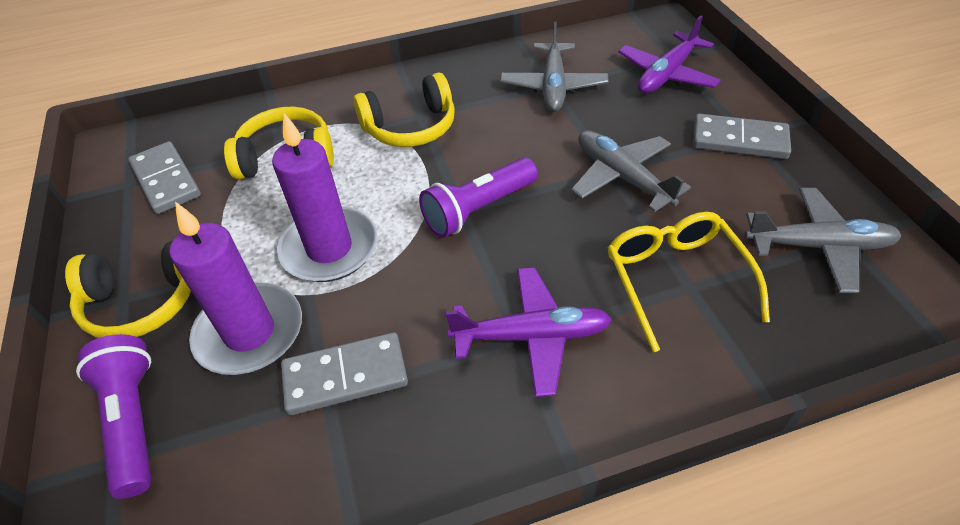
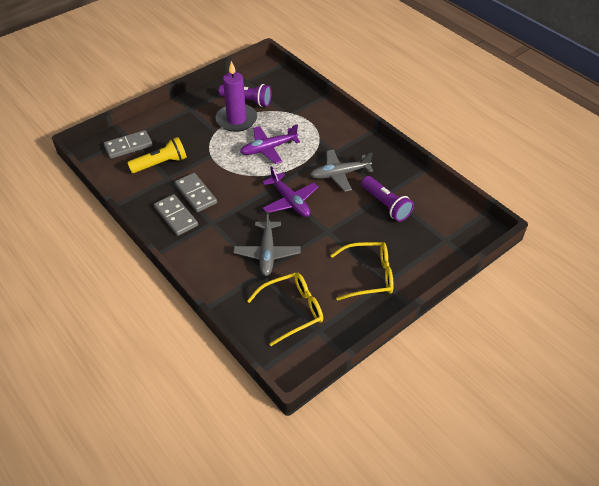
grey plane: [500,22,609,112] [571,131,691,212] [745,188,901,293] = 3 -> [233,211,300,276] [310,150,373,192] = 2
purple candle: [170,202,302,375] [272,113,378,282] = 2 -> [215,61,257,132] = 1
yellow flashlight: none = 0 -> [127,137,187,173] = 1
yellow glasses: [608,212,770,352] = 1 -> [247,272,323,346] [330,242,394,301] = 2
yellow headphones: [65,241,191,338] [224,106,334,180] [353,73,455,147] = 3 -> none = 0

